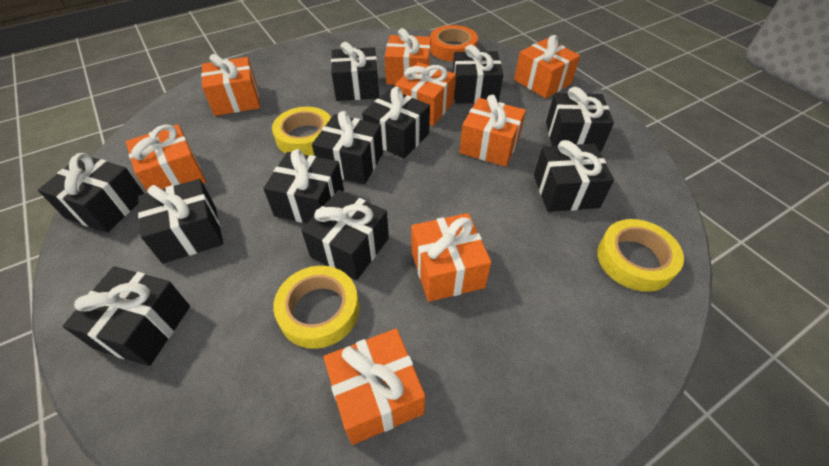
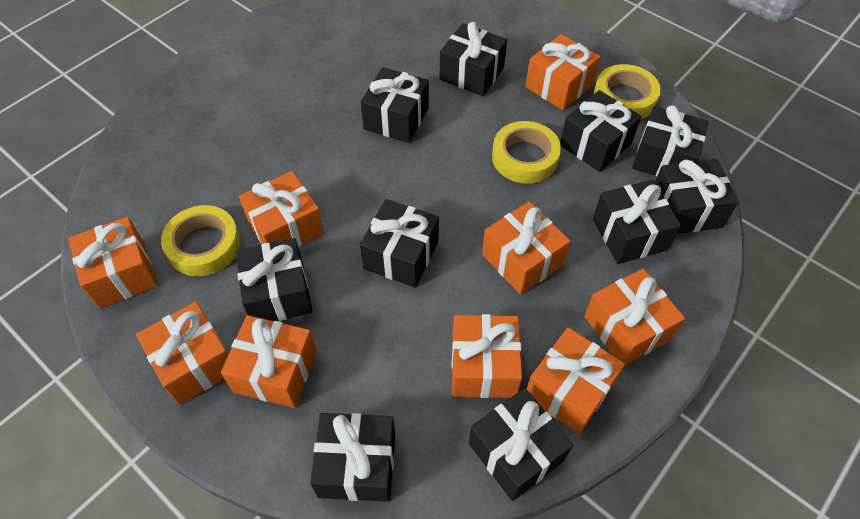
black gift: [38,153,144,233] [62,266,190,366] [138,179,223,264] [263,149,344,223] [301,190,389,280] [312,111,383,184] [331,42,379,101] [362,87,430,159] [453,44,504,104] [534,140,614,212] [546,87,614,152] = 11 -> [235,238,313,321] [310,413,395,502] [360,199,439,288] [361,67,429,143] [440,22,507,96] [469,388,573,501] [560,90,642,172] [593,180,681,264] [632,105,709,177] [655,159,739,234] = 10
orange gift: [126,124,206,191] [201,54,260,116] [323,329,425,445] [385,28,431,85] [395,62,456,126] [411,213,492,302] [459,95,526,167] [514,35,580,98] = 8 -> [68,217,158,308] [136,302,228,405] [221,315,317,408] [239,171,324,247] [452,314,522,398] [482,202,571,295] [525,34,600,110] [527,327,625,434] [584,269,685,365] = 9
orange tape: [430,25,478,62] = 1 -> none = 0

